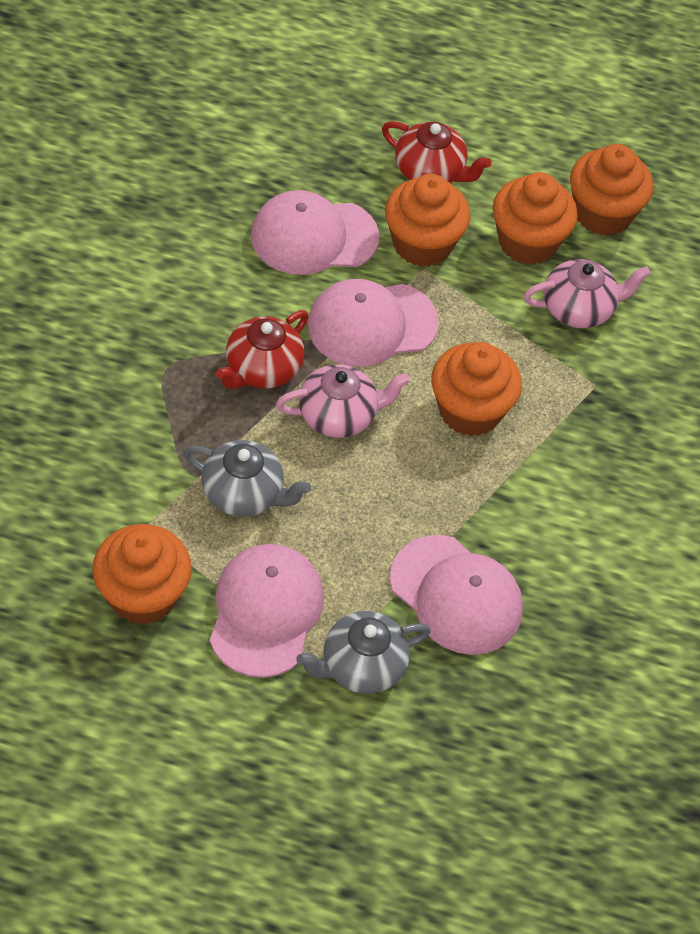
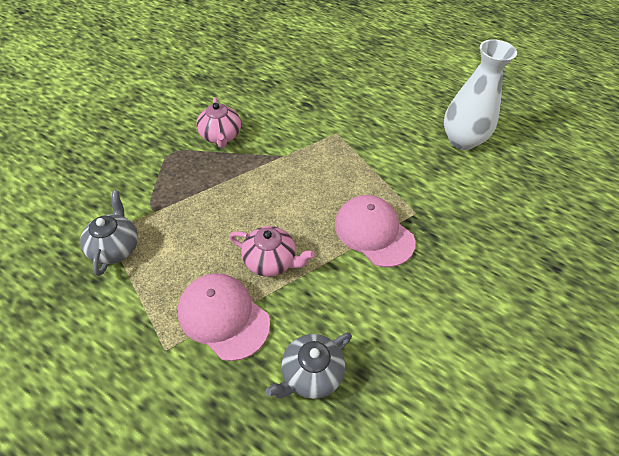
orange cupcake: [92,524,192,625] [385,174,471,267] [431,342,522,436] [493,172,578,265] [570,144,653,236] = 5 -> none = 0
pink cap: [210,544,324,678] [251,190,379,275] [308,279,439,367] [390,535,523,655] = 4 -> [178,273,270,361] [335,195,415,267] = 2
red teapot: [216,310,309,389] [382,121,491,183] = 2 -> none = 0
white vase: none = 0 -> [444,39,517,150] = 1

